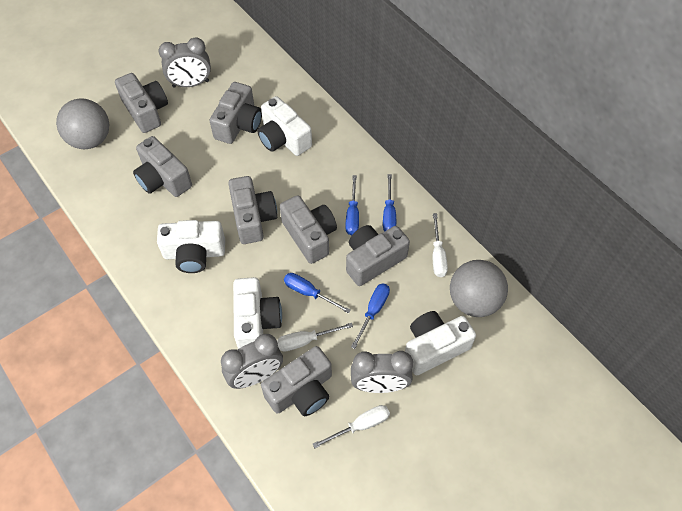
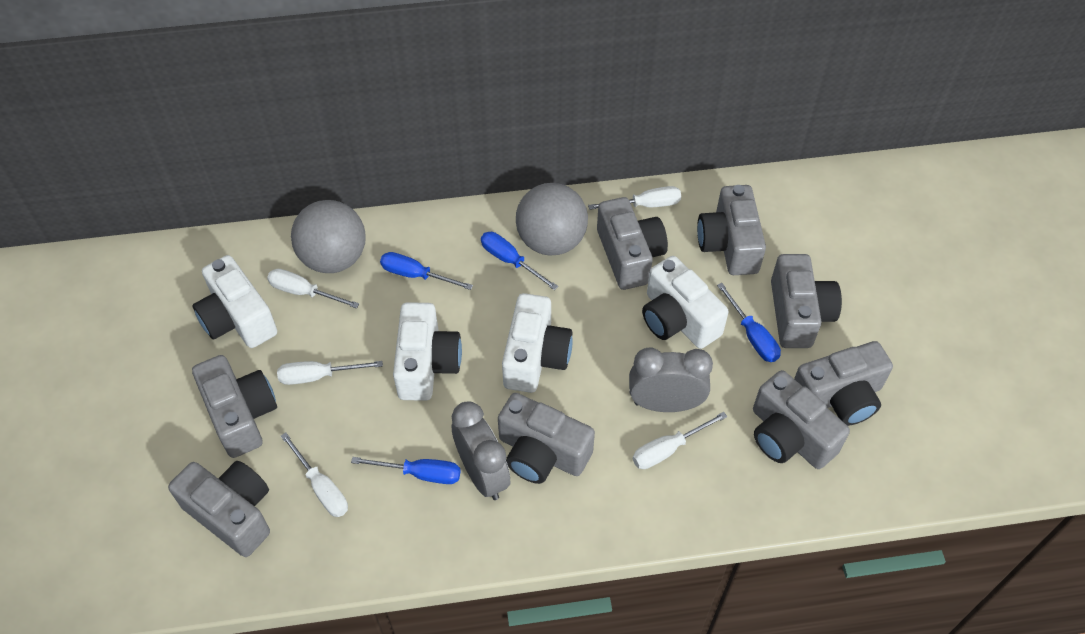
grey camera: [115,73,168,133] [133,136,192,197] [210,82,262,144] [228,176,277,244] [261,346,332,416] [280,195,337,264] [346,225,410,286] = 7 -> [168,461,270,557] [192,355,277,458] [498,393,595,484] [597,197,668,290] [697,185,766,275] [753,370,850,469] [771,254,842,348] [794,341,893,426] = 8
grey clock: [159,37,211,88] [221,334,283,389] [351,351,413,393] = 3 -> [451,402,510,500] [629,347,713,412] = 2
white screwdriver: [277,323,353,352] [313,405,390,448] [433,213,448,277] = 3 -> [267,269,359,309] [277,361,383,385] [281,432,348,517] [588,186,681,210] [633,412,727,469] = 5

